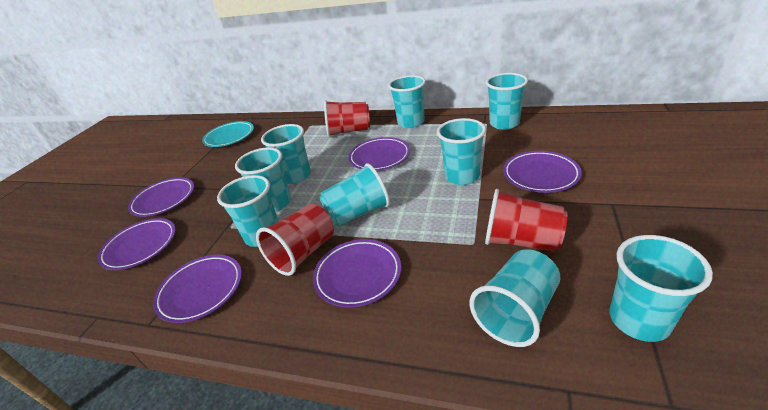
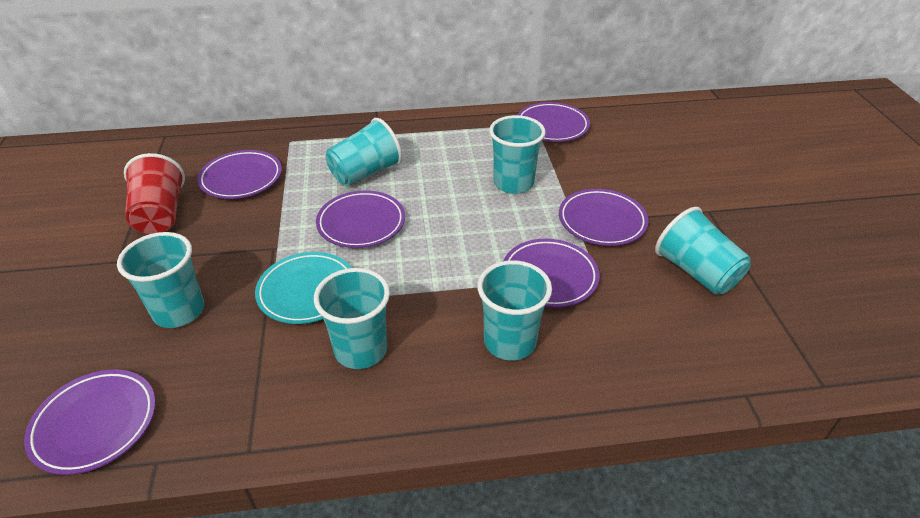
red cup: [256,204,334,276] [324,100,370,137] [485,189,567,252] = 3 -> [124,153,185,234] = 1
turquoise cup: [217,175,279,247] [235,147,291,212] [261,124,311,184] [319,163,390,226] [388,75,426,128] [437,118,486,185] [469,249,560,347] [486,73,528,130] [609,235,713,342] = 9 -> [117,232,204,328] [314,268,390,369] [326,118,402,186] [477,260,552,360] [489,115,546,194] [655,207,751,295] = 6

